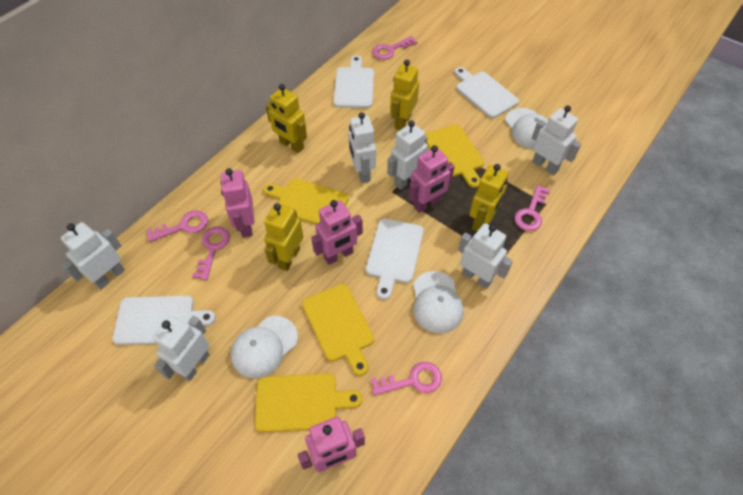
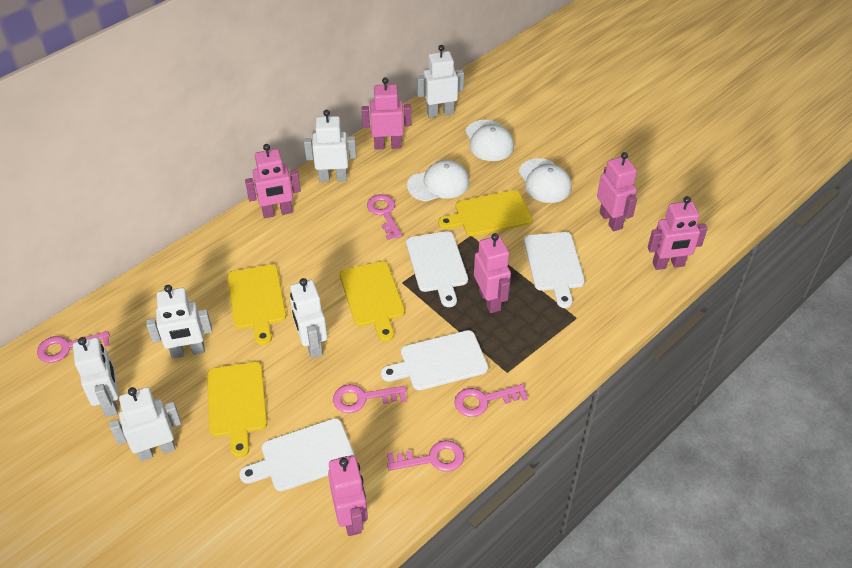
pink robot: [221,168,254,237] [298,417,365,472] [311,200,363,265] [409,145,455,213] = 4 -> [245,144,301,218] [328,455,368,536] [362,77,411,150] [474,233,511,313] [597,152,637,231] [648,196,707,270] = 6
yellow robot: [264,203,304,271] [266,84,307,153] [390,60,419,130] [469,164,508,231] = 4 -> none = 0

